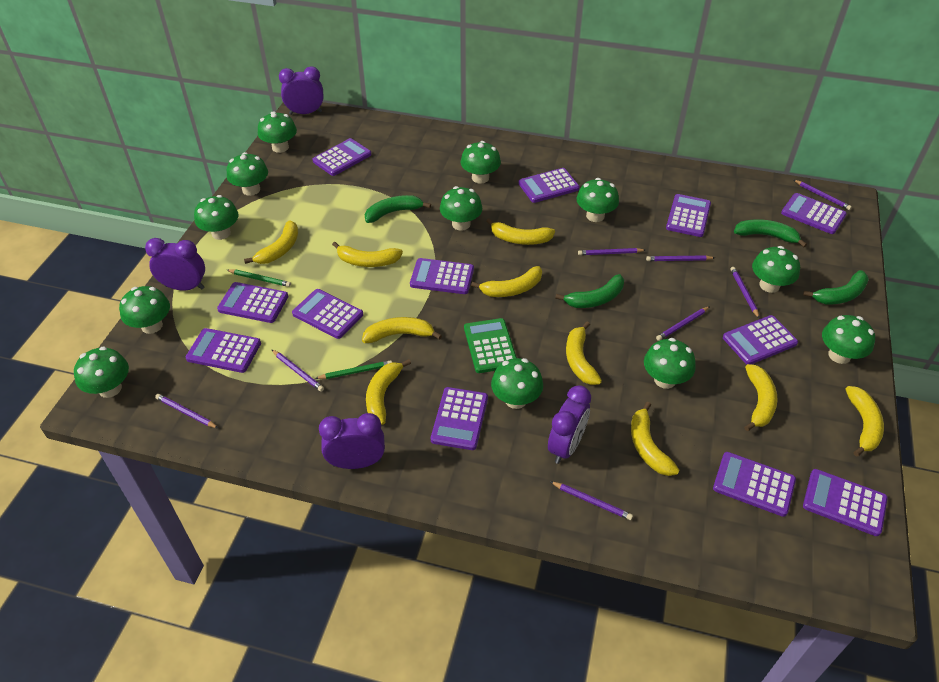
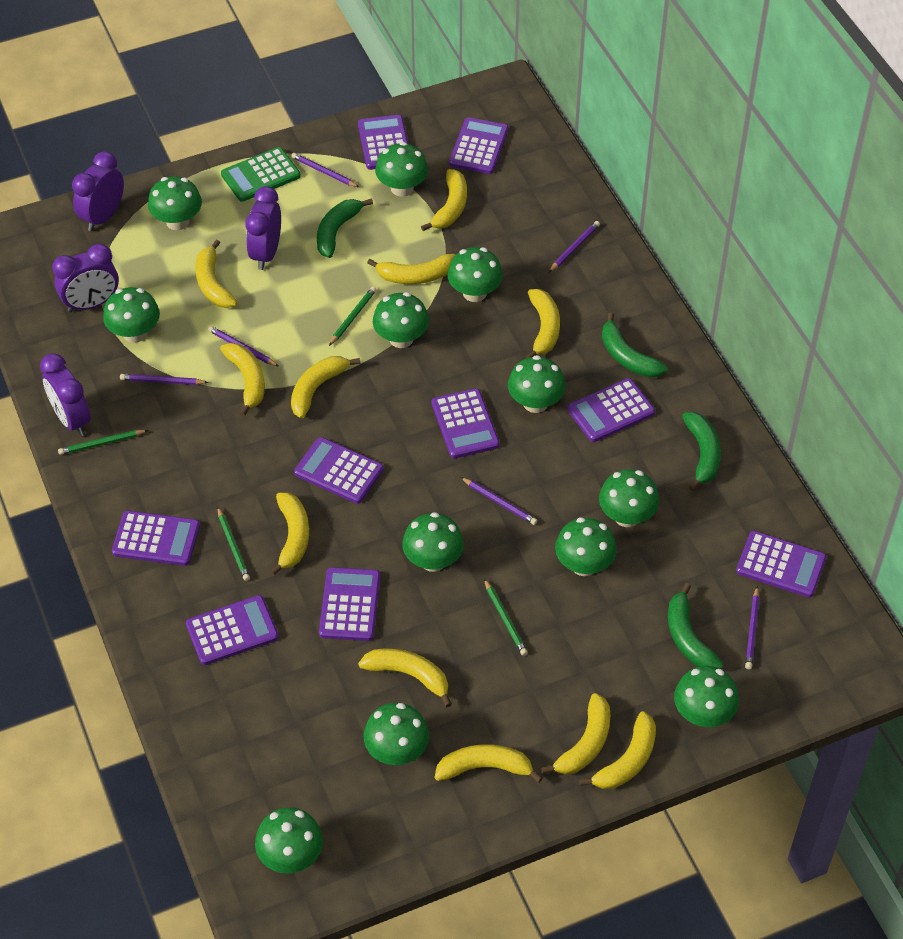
green pencil: [227,269,291,287] [315,360,392,379] = 2 -> [58,430,148,455] [217,507,250,581] [329,287,376,346] [484,579,528,656] = 4
purple calculator: [186,328,261,373] [217,282,289,323] [292,289,363,339] [313,138,371,176] [410,258,474,294] [431,387,488,450] [519,168,580,203] [666,194,711,237] [713,452,796,517] [723,315,798,364] [781,193,847,234] [803,469,888,536] = 12 -> [112,511,200,566] [186,595,279,665] [294,437,384,504] [319,567,380,641] [358,115,408,170] [432,388,500,458] [449,117,508,174] [568,378,655,442] [736,531,826,597] = 9
purple pencil: [155,394,218,428] [271,349,324,392] [550,481,633,520] [578,248,645,255] [646,255,715,261] [656,307,709,341] [730,267,759,318] [794,180,852,210] = 8 -> [120,374,209,385] [208,326,279,367] [292,153,359,187] [460,477,537,525] [549,221,600,272] [745,586,760,669] = 6
yellow banana: [244,220,298,264] [332,242,403,267] [362,317,442,343] [366,359,411,425] [471,266,542,297] [486,218,555,245] [566,322,602,385] [631,402,679,476] [744,364,777,431] [845,386,884,457] = 10 -> [195,240,238,308] [220,343,265,417] [270,493,309,576] [291,356,360,418] [358,648,452,707] [367,254,455,284] [421,169,467,231] [435,744,543,783] [526,289,560,358] [541,693,611,774] [579,711,656,789] = 11

